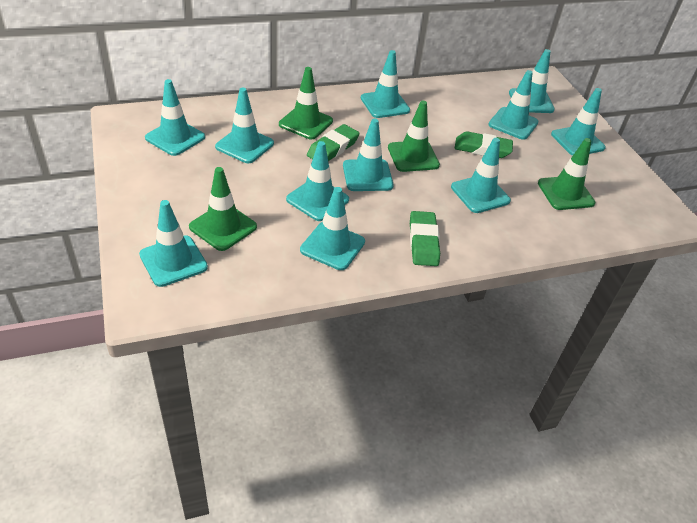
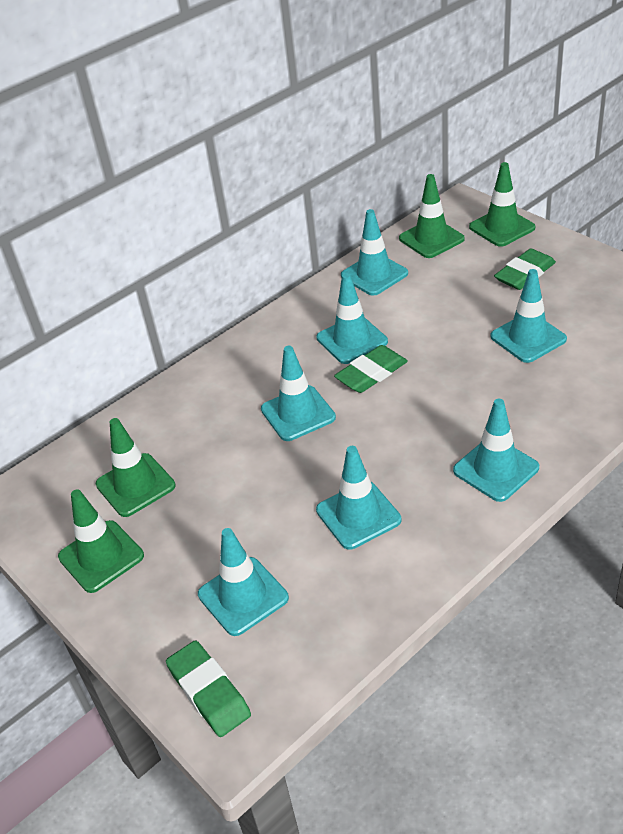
turquoise traffic cone: [139,200,208,287] [145,79,205,156] [215,88,274,163] [286,141,349,221] [300,187,365,270] [343,118,394,191] [361,50,410,118] [451,138,511,213] [488,70,539,140] [509,49,555,113] [551,88,606,156] = 11 -> [198,528,289,636] [261,346,336,441] [316,446,401,549] [317,273,388,364] [341,209,408,296] [453,399,539,502] [491,269,567,363] = 7

